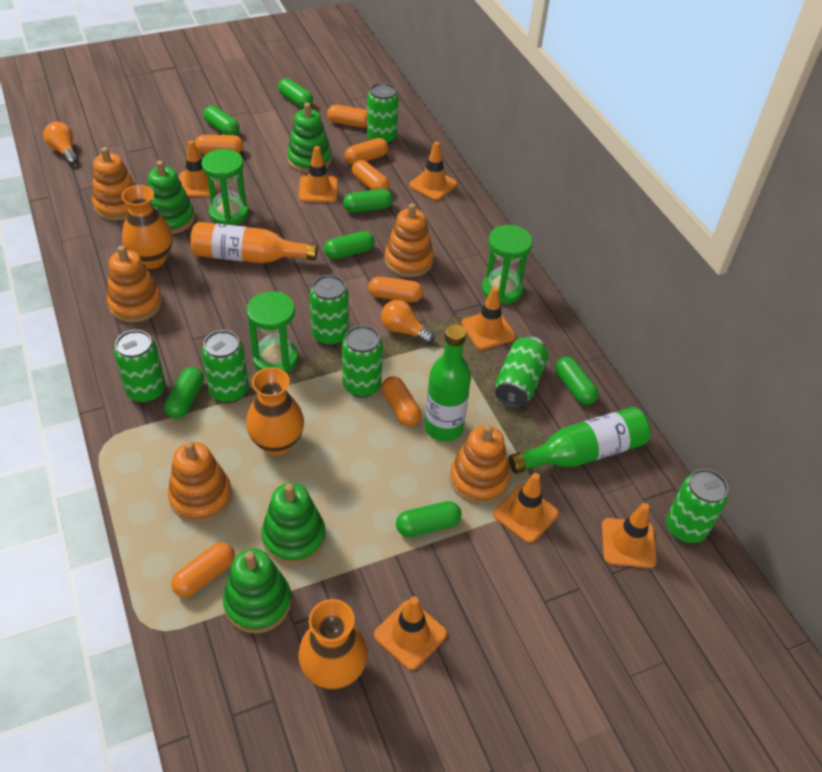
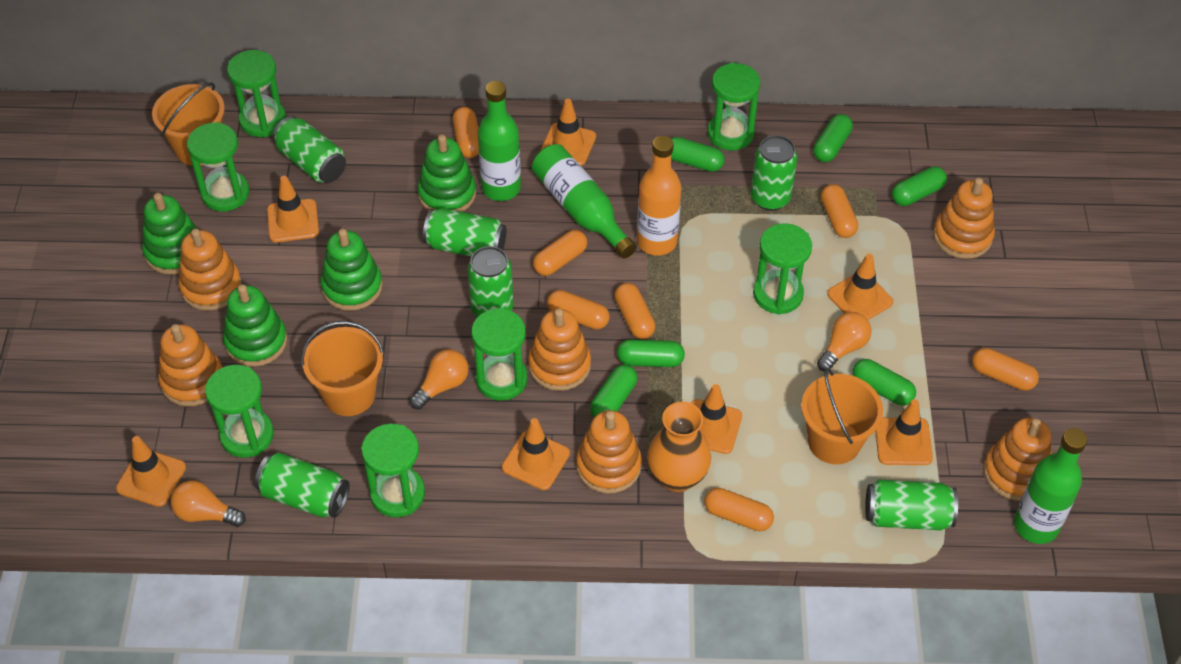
green bottle: [425,324,471,442] [509,407,651,474] = 2 -> [478,81,521,201] [532,144,637,258] [1014,428,1087,544] = 3
green can: [114,330,166,403] [202,330,248,403] [310,275,349,346] [342,325,383,398] [367,83,399,145] [495,336,548,408] [666,469,728,543] = 7 -> [255,453,350,518] [272,116,346,183] [423,208,506,256] [468,246,514,317] [751,135,797,211] [865,479,958,530] = 6
green capsule: [164,367,204,419] [203,106,239,135] [278,78,313,108] [324,231,375,259] [343,189,393,213] [396,501,462,537] [555,357,599,405] = 7 -> [590,365,638,417] [617,339,685,367] [671,137,725,172] [813,114,853,162] [853,359,916,406] [892,166,947,206] = 6
green hourglass: [201,149,249,225] [247,291,298,373] [482,225,533,304] = 3 -> [187,122,250,211] [205,365,274,458] [227,50,286,137] [361,424,425,517] [471,308,528,401] [707,63,761,150] [753,223,812,315] = 7
orange bucket: none = 0 -> [152,83,225,166] [301,321,384,416] [801,368,883,464] = 3
orange light bulb: [44,122,78,165] [381,300,434,344] = 2 -> [171,480,246,527] [409,349,469,409] [817,312,871,371] = 3
orange stacking toy: [92,147,136,221] [107,245,162,323] [168,441,232,522] [385,203,434,277] [450,424,510,504] = 5 -> [158,324,222,407] [178,229,241,311] [528,309,591,391] [576,410,642,494] [933,178,995,259] [983,418,1052,501] = 6
orange vase: [121,185,172,269] [246,367,304,456] [298,599,368,690] = 3 -> [647,402,711,492] = 1

